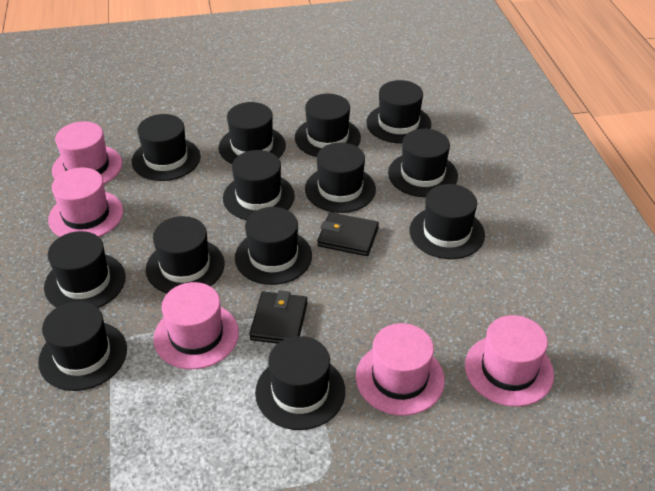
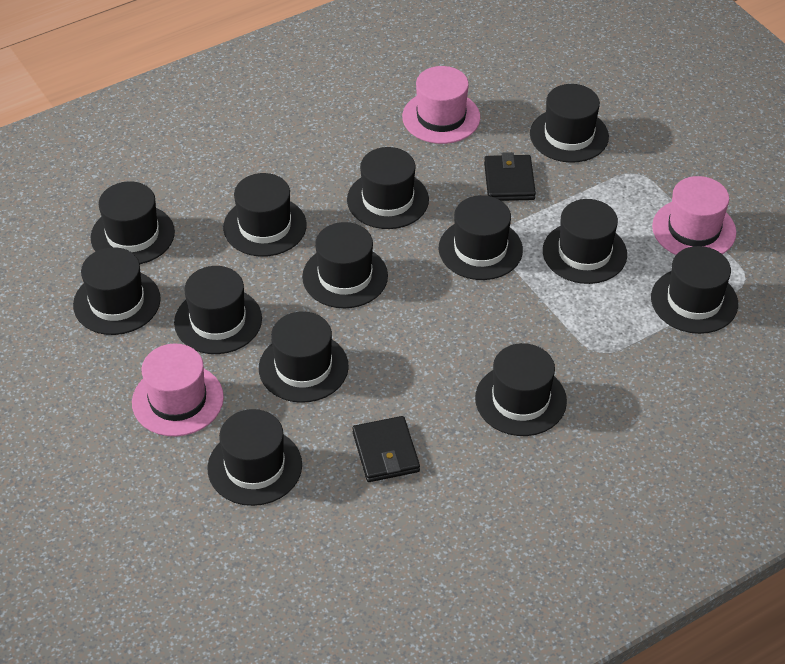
pink hat: [48,168,123,237] [52,121,122,184] [153,282,239,369] [356,323,445,416] [465,315,554,407] = 5 -> [132,344,224,436] [402,66,480,144] [652,176,736,255] = 3

